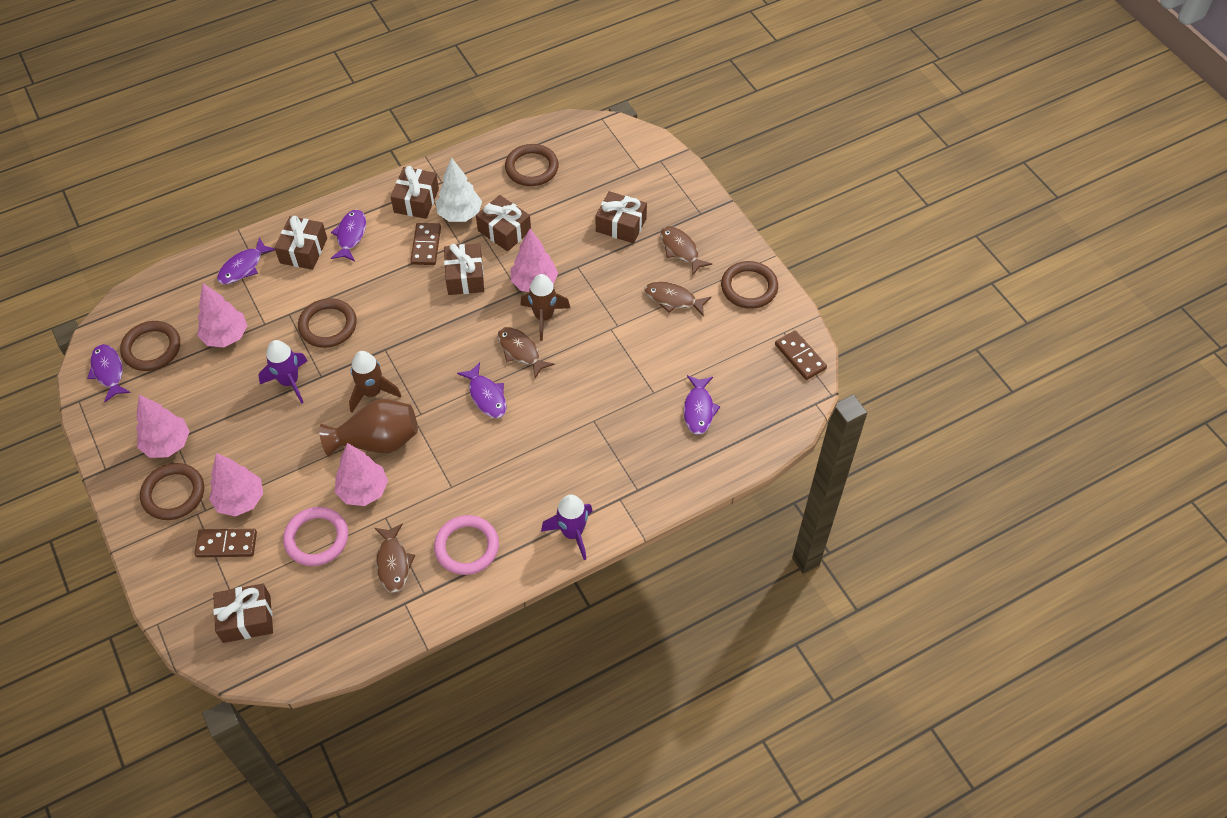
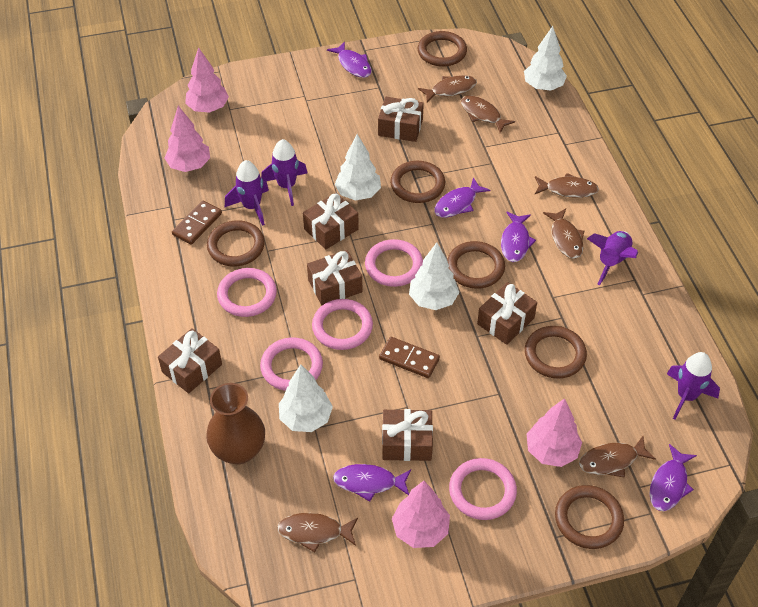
brown domino: [194,529,257,557] [410,223,441,265] [775,330,827,380] = 3 -> [172,201,222,245] [379,337,440,378] = 2
brown fish: [375,523,415,593] [498,327,555,378] [644,282,711,317] [660,226,712,276] = 4 -> [277,513,358,552] [418,75,477,103] [461,95,515,133] [535,173,599,198] [543,208,584,259] [579,436,656,478] = 6
brown ring: [120,321,180,371] [140,463,204,520] [298,298,357,348] [505,144,559,186] [721,261,778,309] = 5 -> [207,220,265,266] [390,161,445,203] [418,31,467,67] [447,241,505,289] [525,326,587,379] [555,485,624,549] = 6
brown rocket: [349,351,402,413] [520,274,570,341] = 2 -> none = 0
pink ring: [283,507,348,566] [434,515,499,575] = 2 -> [217,268,277,317] [260,337,323,391] [312,299,373,350] [365,239,423,287] [449,458,517,520] = 5
pink tree: [136,395,190,458] [197,283,247,347] [209,453,263,516] [335,443,388,506] [511,229,558,292] = 5 -> [164,106,210,172] [185,47,229,113] [392,481,450,548] [527,398,582,467] = 4
purple rocket: [259,340,307,404] [541,494,593,560] = 2 -> [225,160,269,226] [261,139,308,206] [587,231,638,285] [667,352,720,420] = 4
white tree: [436,157,482,222] = 1 -> [279,364,333,432] [334,134,381,201] [409,242,459,310] [524,26,567,90] = 4

